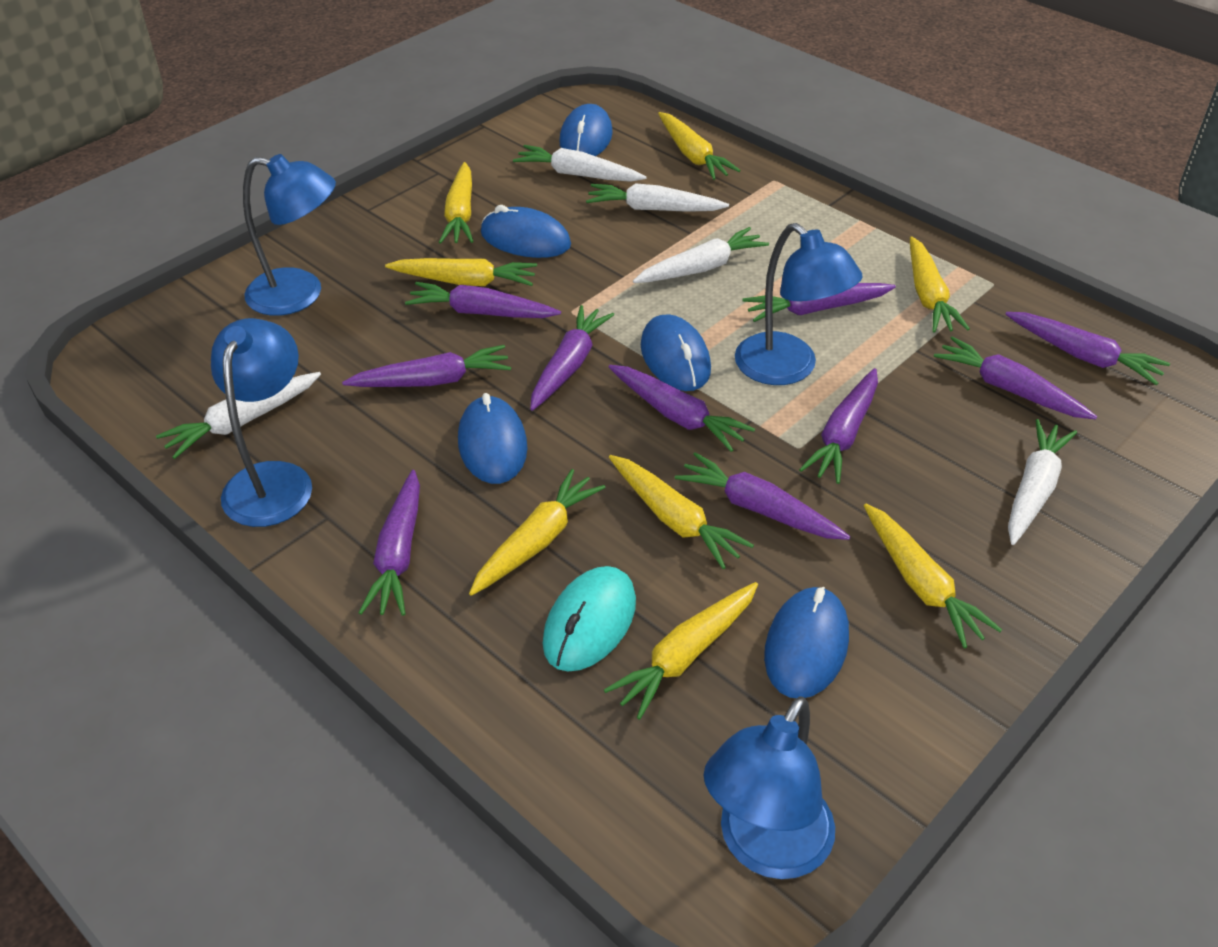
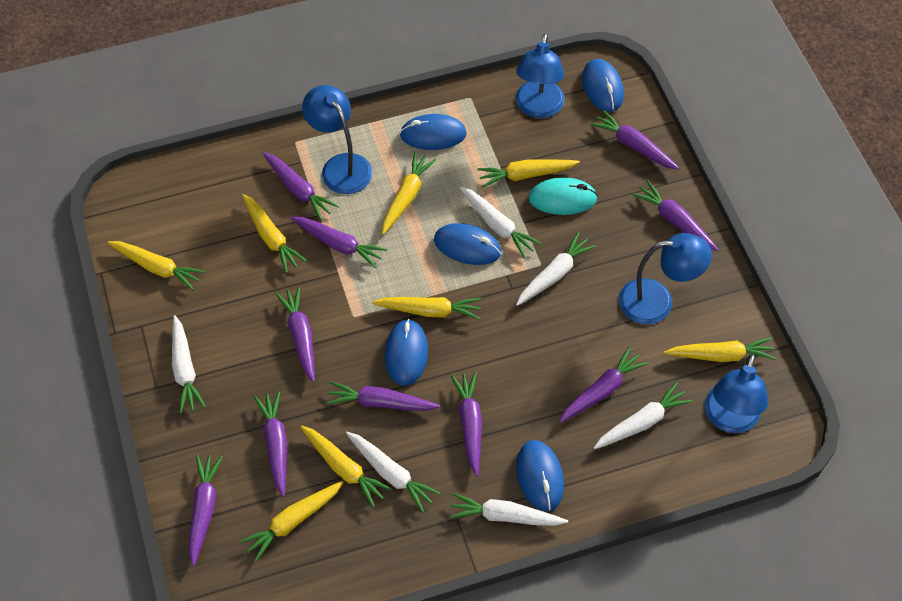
white carrot: [156,372,321,459] [513,145,647,182] [586,183,729,212] [633,227,769,283] [1008,419,1077,545] = 5 -> [172,315,206,413] [346,432,440,512] [449,493,568,526] [460,187,541,258] [516,232,597,306] [594,382,693,449] = 6

